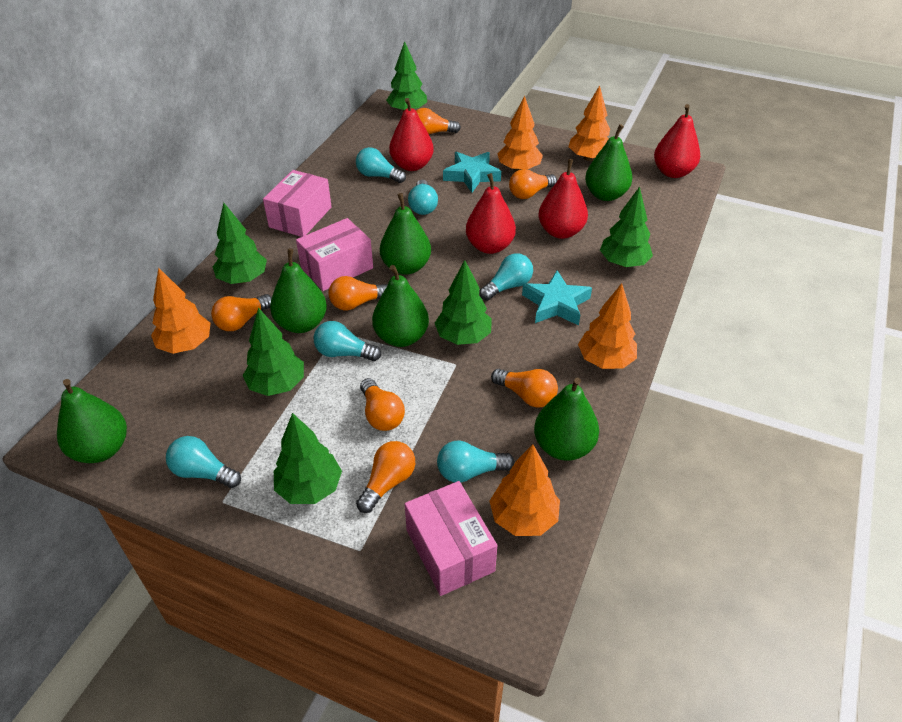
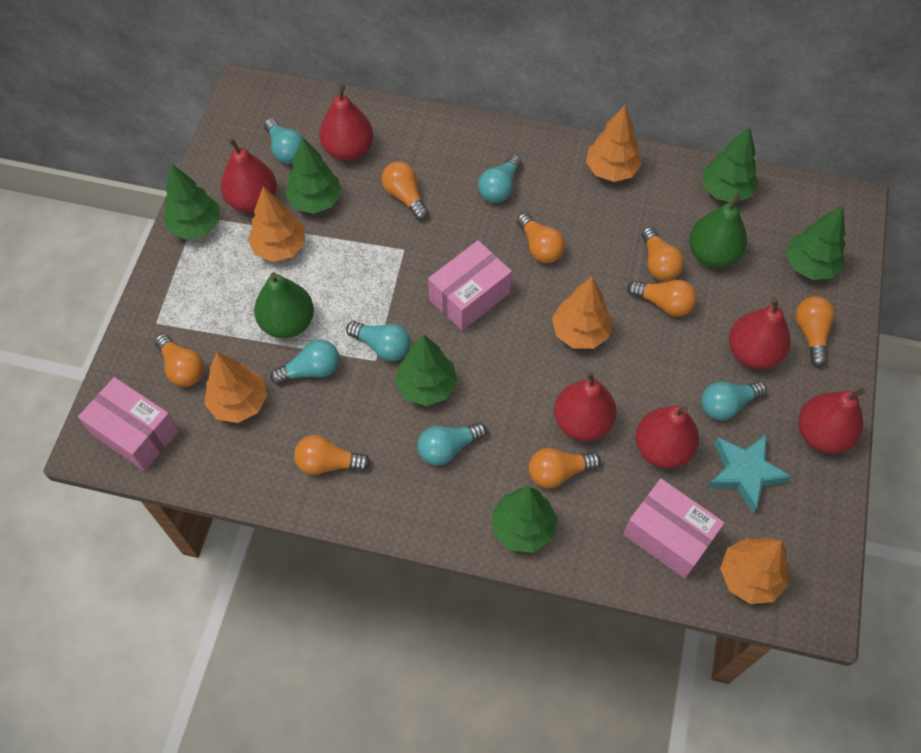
green pear: [57,379,127,463] [270,248,327,333] [372,265,429,347] [380,193,431,275] [534,378,599,461] [585,124,633,201] = 6 -> [254,272,314,338] [689,194,747,268] = 2
orange light bulb: [211,294,272,331] [328,276,388,310] [356,441,415,513] [360,378,405,431] [416,108,461,134] [491,368,558,408] [509,169,557,199] = 7 -> [155,334,204,387] [294,435,371,475] [382,162,429,220] [517,213,565,263] [529,448,601,488] [627,280,697,317] [642,227,684,281] [795,296,835,367] = 8
red pear: [389,98,434,171] [466,173,516,254] [538,159,588,239] [654,104,700,178] = 4 -> [221,138,277,213] [319,84,373,161] [554,371,617,441] [635,406,699,469] [729,298,790,369] [798,388,865,454] = 6
turquoise star: [443,151,501,193] [522,271,592,326] = 2 -> [708,434,792,513] = 1

